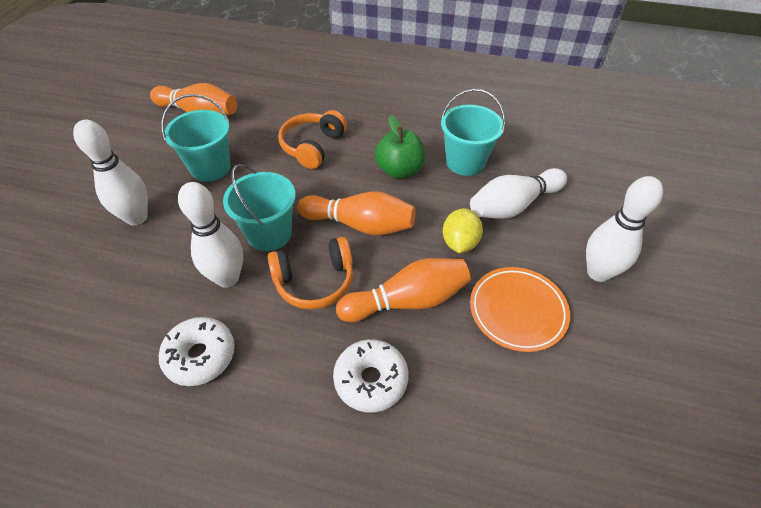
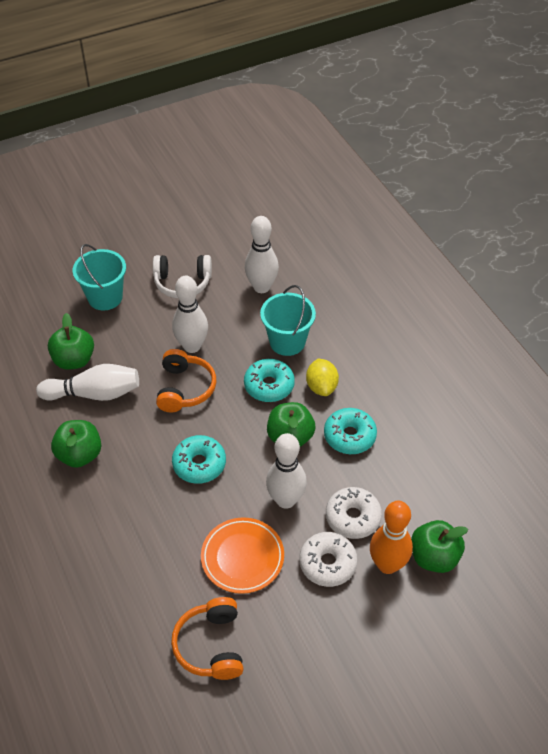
green apple: [375,115,425,179] = 1 -> [48,313,94,369] [51,420,101,468] [267,402,315,447] [411,520,468,573] = 4
orange bowling pin: [150,83,237,116] [297,192,415,236] [336,258,471,322] = 3 -> [370,501,413,574] = 1
turquoise bucket: [162,94,230,182] [223,164,296,251] [441,89,506,176] = 3 -> [73,244,126,310] [260,285,316,356] = 2
turquoise donut: none = 0 -> [172,435,226,484] [244,359,295,402] [324,408,377,454] = 3
white headphones: none = 0 -> [153,255,212,298] = 1

